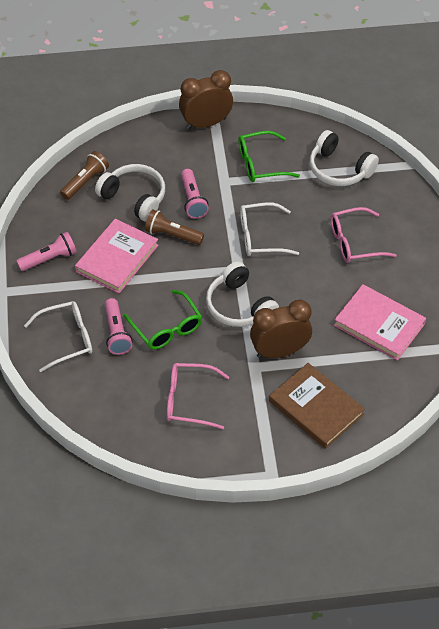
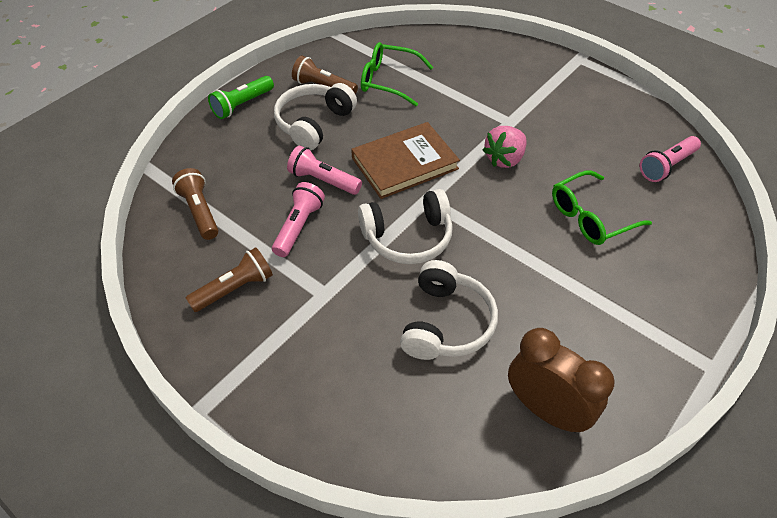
brown clock: [179,70,233,129] [250,300,312,358] = 2 -> [508,328,615,433] = 1
brown flashlight: [60,151,109,200] [145,209,204,245] = 2 -> [172,168,218,240] [186,247,273,312] [292,56,358,95] = 3
green flashlight: none = 0 -> [208,76,274,119] = 1
pink book: [75,219,159,293] [334,284,426,361] = 2 -> none = 0
pink glasses: [167,363,229,429] [331,207,397,263] = 2 -> none = 0
pink strawberry: none = 0 -> [483,126,527,168] = 1
white glasses: [24,301,92,372] [240,203,299,256] = 2 -> none = 0

